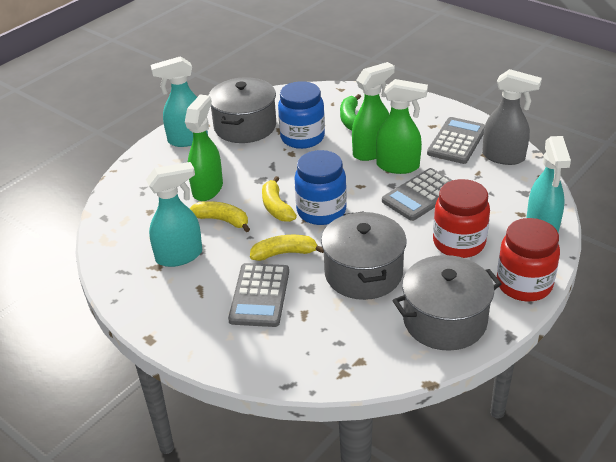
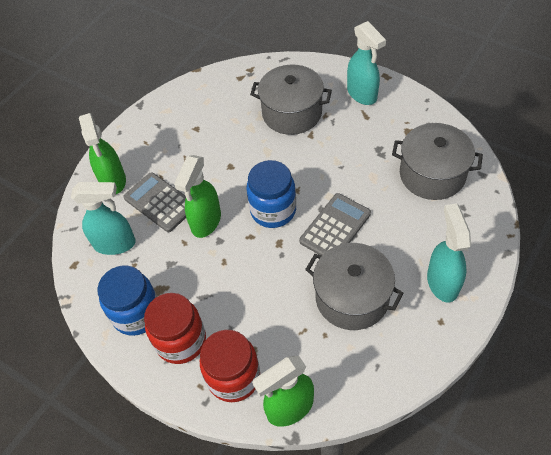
green banana: [340,94,361,130] = 1 -> none = 0
grey calculator: [228,263,289,327] [382,168,452,221] [427,117,485,164] = 3 -> [123,172,186,232] [299,193,371,256] = 2
grey spray bottle: [482,69,542,165] = 1 -> none = 0
yellow banana: [189,201,250,232] [250,235,324,261] [262,176,297,222] = 3 -> none = 0

